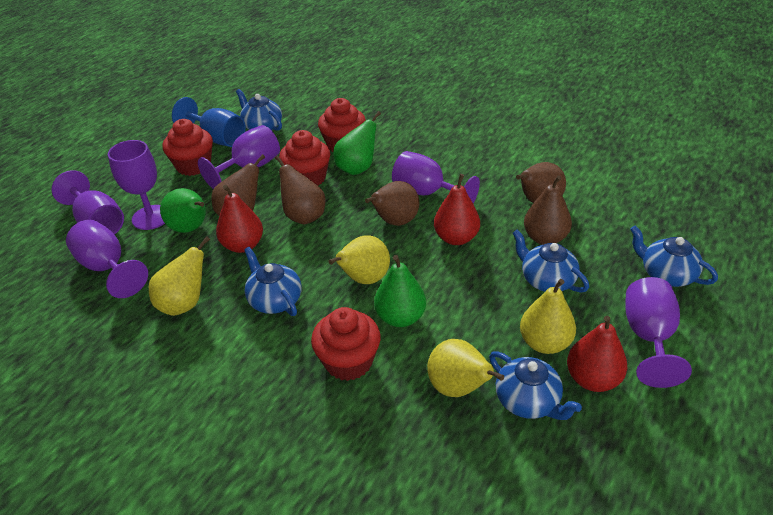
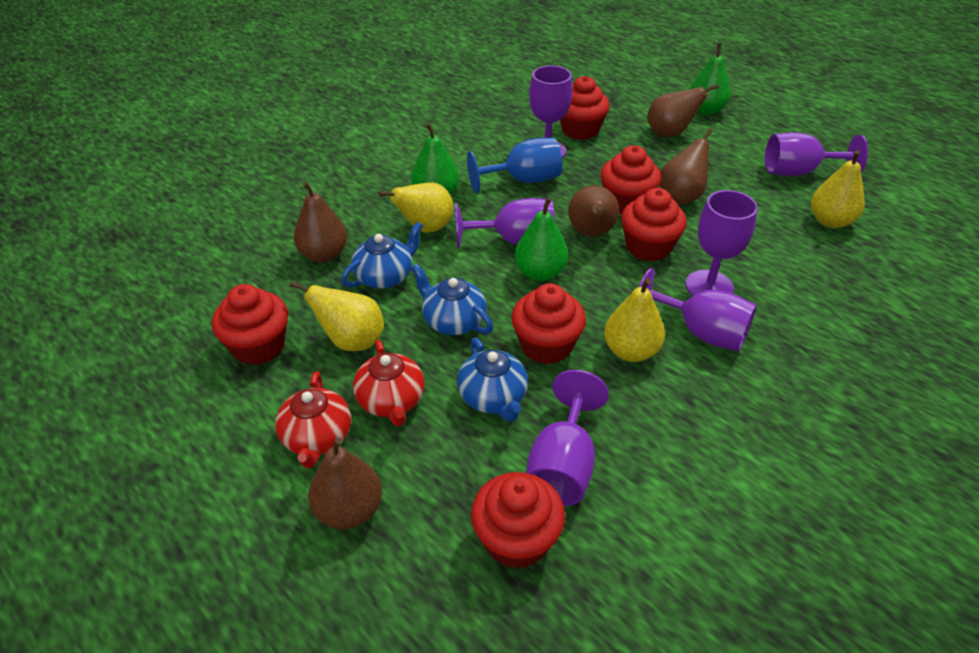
blue teapot: [236,89,282,131] [244,247,301,316] [489,351,582,420] [512,229,589,293] [630,226,718,287] = 5 -> [341,222,423,289] [411,263,493,335] [457,338,528,422] = 3
red cupcake: [162,119,213,176] [279,130,330,186] [311,307,381,381] [318,98,366,152] = 4 -> [212,284,288,365] [471,472,565,569] [511,283,586,364] [560,76,610,140] [600,145,661,214] [621,188,687,261] = 6
red pear: [216,185,263,253] [434,174,480,245] [567,316,627,392] = 3 -> none = 0
red teapot: none = 0 -> [275,371,351,468] [353,340,425,427] = 2

